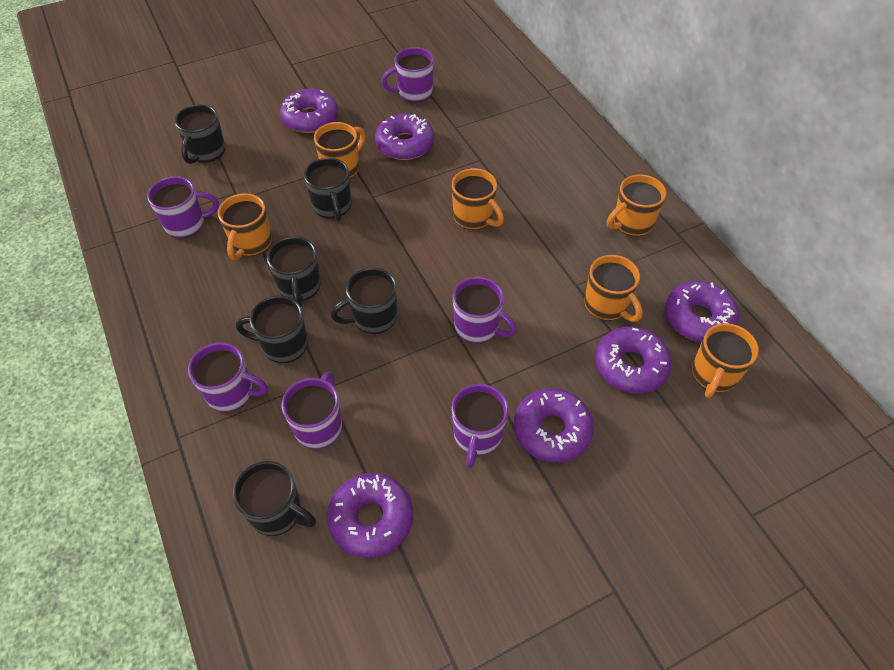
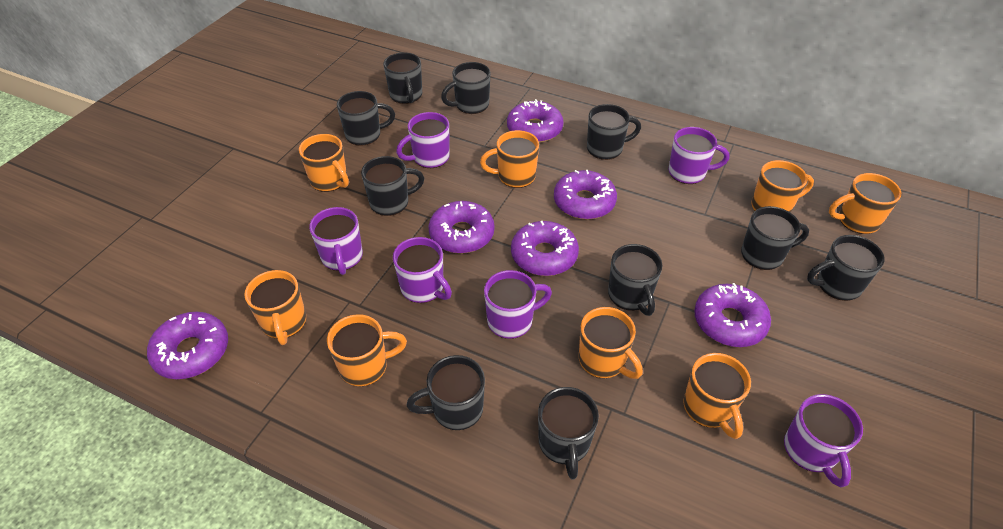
black mug: [174,104,226,164] [233,461,316,536] [236,296,308,363] [267,237,321,307] [304,158,352,221] [331,268,397,334] = 6 -> [337,91,395,146] [361,156,424,216] [383,52,422,104] [406,355,485,430] [441,62,491,114] [538,387,599,479] [587,104,641,160] [608,244,662,316] [741,206,809,270] [807,235,884,301] = 10
orange mug: [218,193,272,260] [314,122,366,179] [452,168,504,230] [584,255,643,322] [607,174,666,236] [692,323,759,398] = 6 -> [244,270,306,345] [299,134,349,192] [327,314,407,386] [480,130,539,188] [579,307,643,379] [683,353,751,439] [751,160,814,213] [829,173,901,234] = 8

